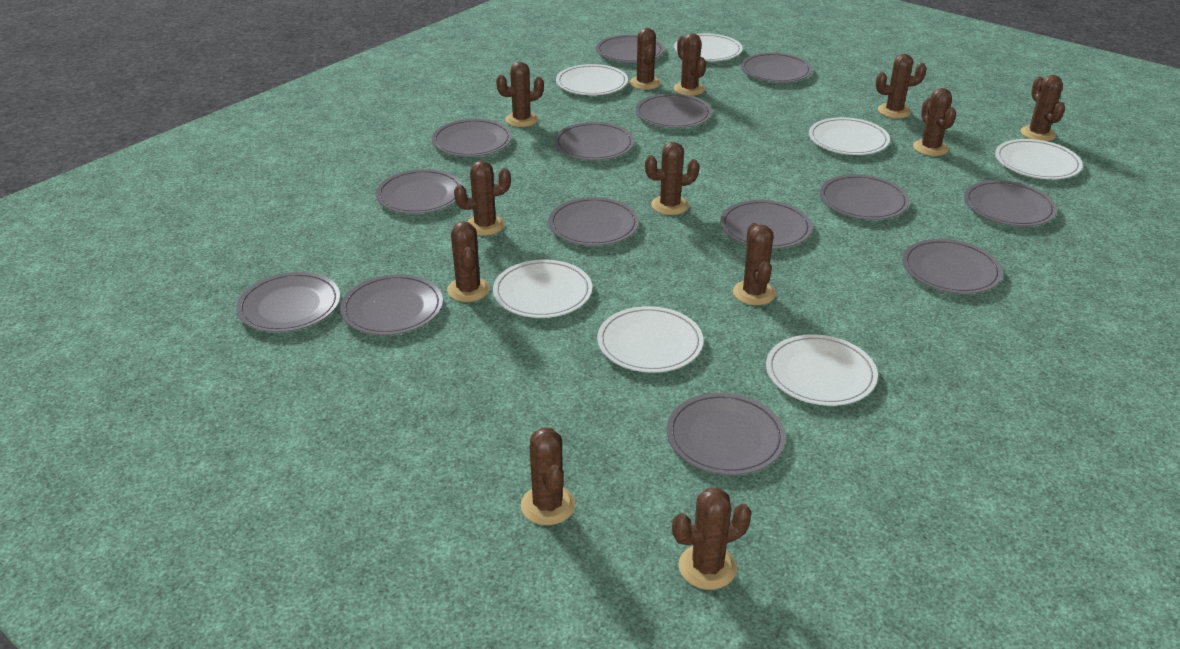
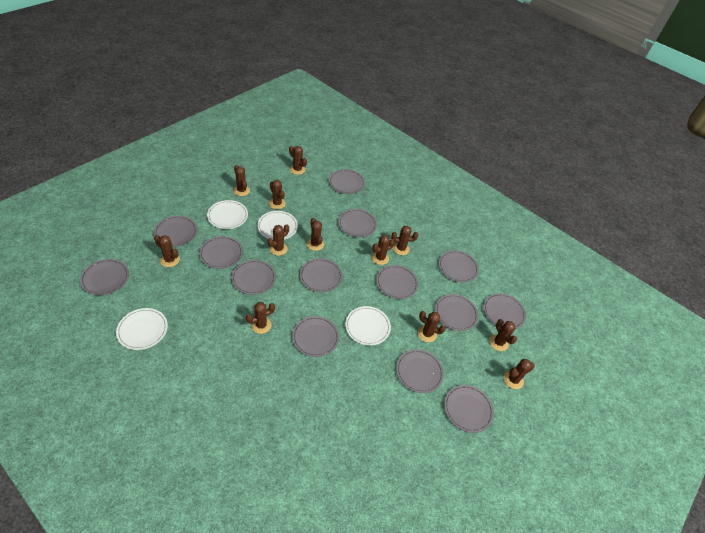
white plate: [493,259,592,318] [556,64,628,95] [597,306,704,373] [674,34,742,61] [766,334,878,406] [809,117,890,155] [995,139,1083,179] = 7 -> [116,308,168,350] [207,200,248,229] [257,211,298,240] [345,306,391,346] = 4

